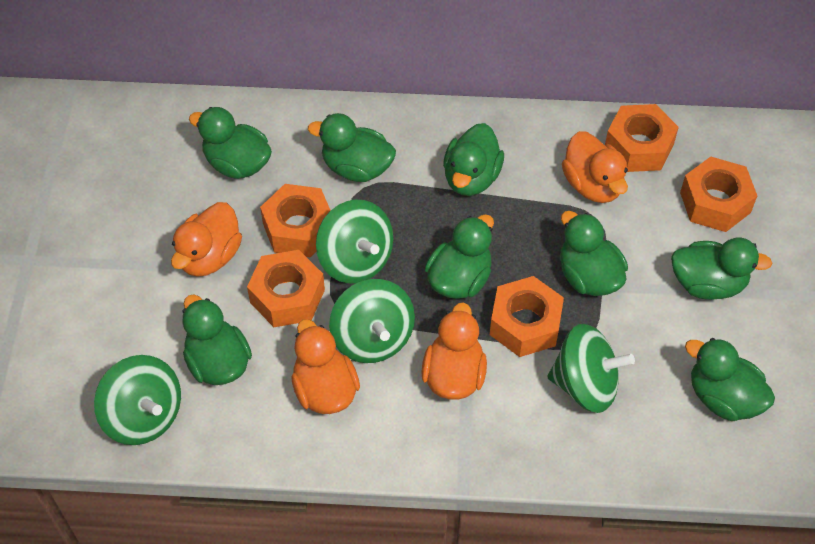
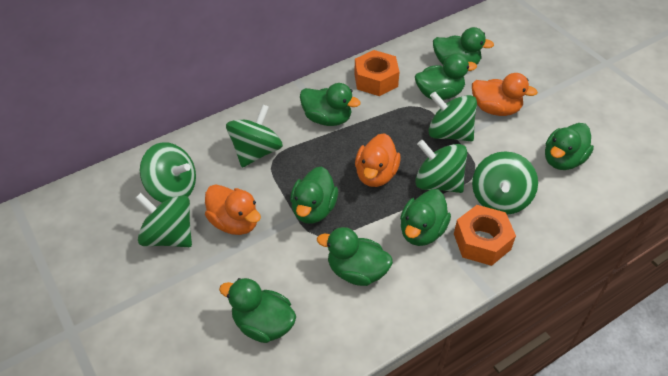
green spinning top: [94,355,181,445] [316,199,393,283] [329,279,415,363] [547,324,635,413] = 4 -> [135,193,192,247] [140,142,196,203] [226,105,283,168] [415,140,467,193] [428,92,477,141] [472,151,538,214] = 6
orange duck: [171,202,242,277] [291,319,360,414] [421,302,487,400] [562,131,628,203] = 4 -> [205,184,261,235] [355,133,401,187] [472,73,538,116] = 3
orange nut: [247,250,325,327] [260,184,331,257] [490,276,564,357] [605,104,679,172] [680,157,757,232] = 5 -> [354,50,400,96] [454,205,516,266] = 2

